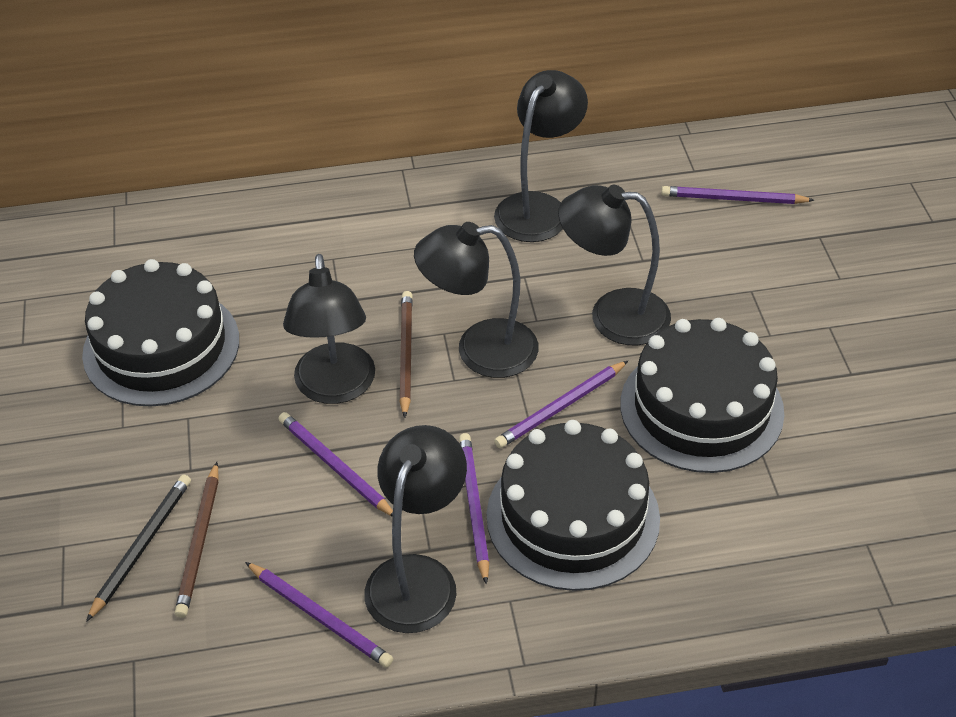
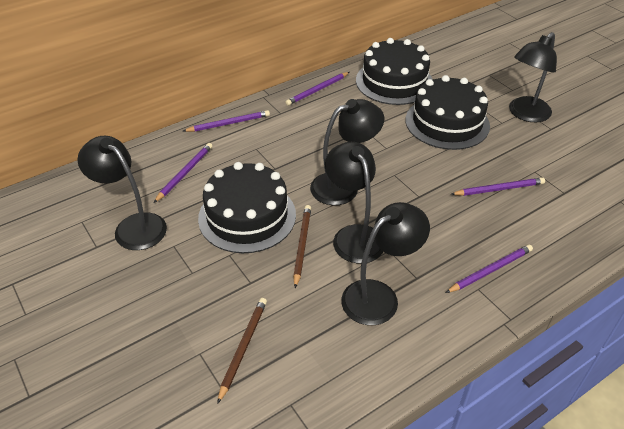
black pencil: [86,474,191,622] = 1 -> none = 0

